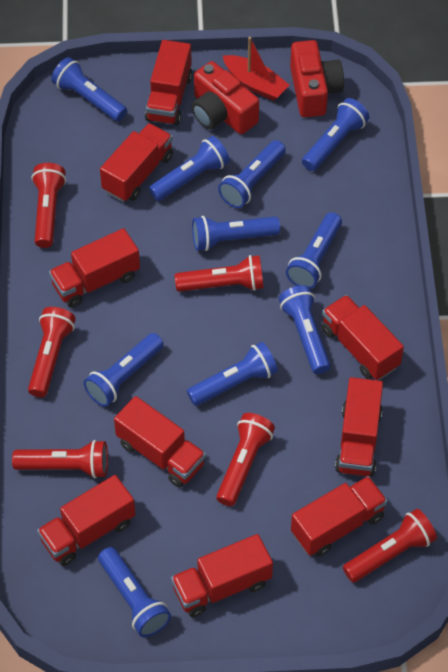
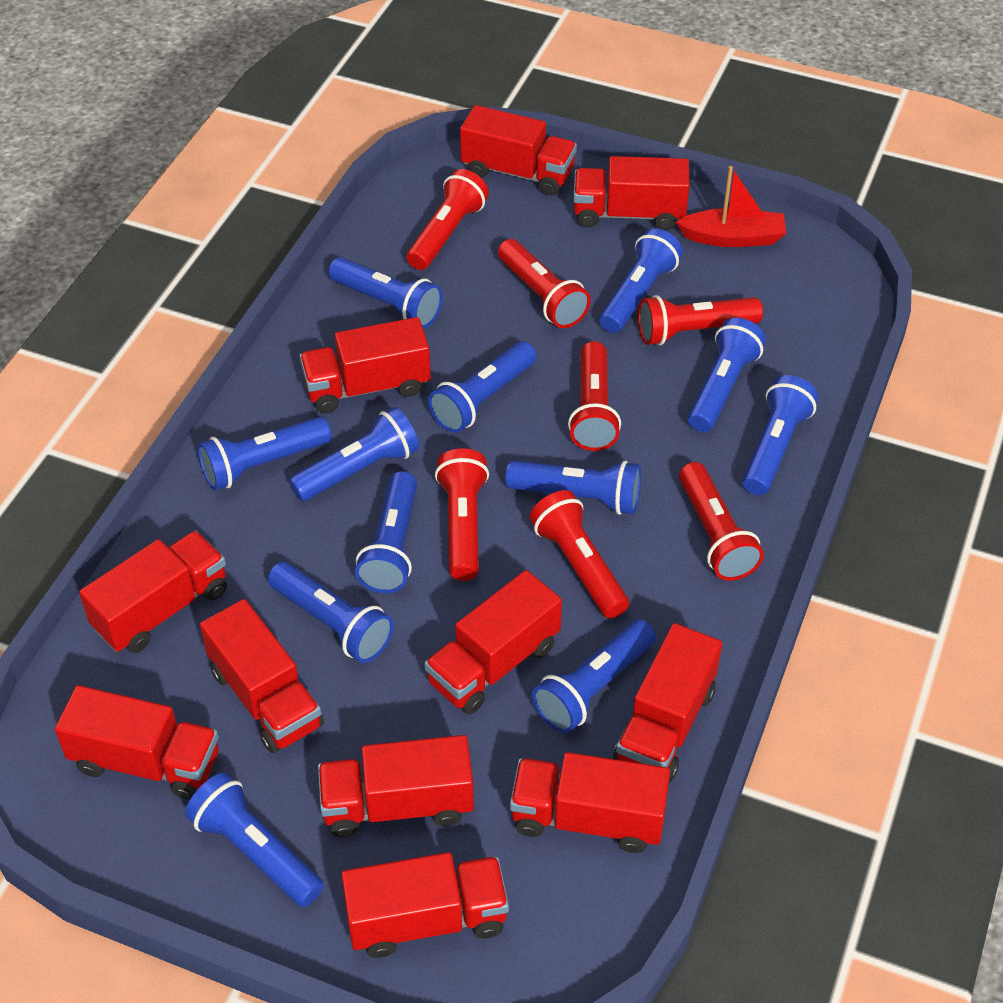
blue flashlight: [51,57,127,122] [84,333,164,407] [98,547,171,637] [149,136,230,201] [187,342,278,406] [192,216,280,251] [218,140,286,208] [279,285,331,374] [286,212,342,289] [302,98,369,171] = 10 -> [185,773,324,907] [198,417,331,490] [268,562,394,663] [289,407,419,501] [329,257,443,328] [355,471,417,593] [428,341,537,433] [506,460,641,515] [532,619,656,733] [599,228,683,333] [688,318,766,432] [742,375,818,495] = 12
red camera: [192,61,259,134] [290,40,344,117] = 2 -> none = 0
red flashlight: [12,440,108,478] [28,307,76,397] [32,163,66,248] [175,255,264,292] [216,413,275,506] [343,509,437,582] = 6 -> [406,169,489,270] [435,448,489,581] [498,239,591,328] [529,490,629,618] [568,341,621,451] [638,295,763,345] [679,462,764,581] = 7
red truck: [37,475,135,566] [49,228,140,308] [100,123,173,202] [114,396,206,488] [145,40,192,125] [171,534,273,617] [291,476,387,557] [322,295,404,380] [335,377,383,477] = 9 -> [55,685,219,800] [79,531,227,653] [200,599,324,753] [300,317,431,413] [318,735,474,837] [341,852,509,958] [424,570,562,715] [460,105,577,196] [510,752,670,853] [574,156,690,230] [613,623,722,783] = 11

